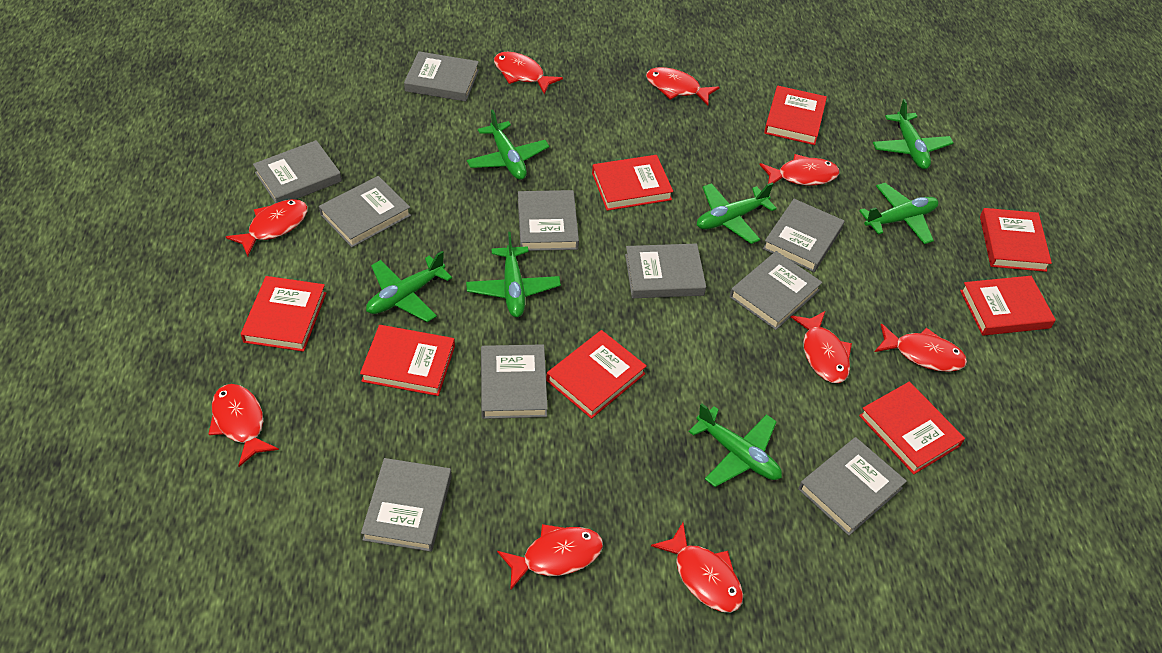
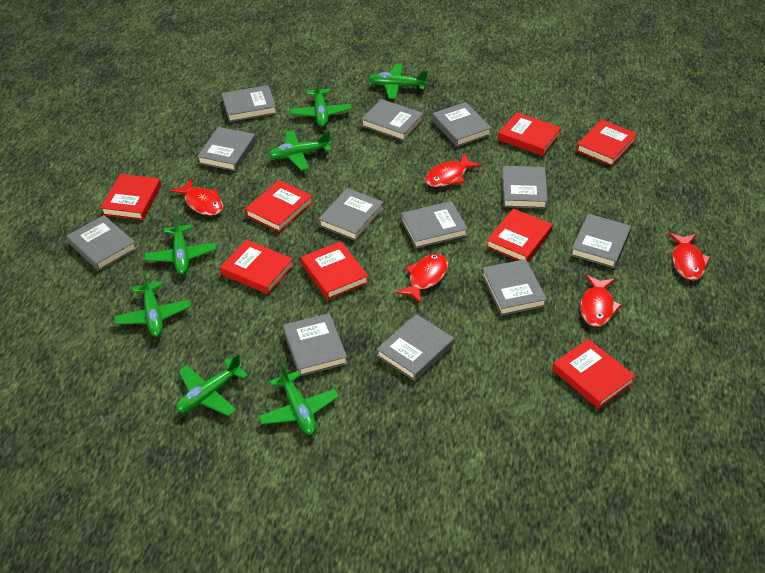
grey book: [253,140,342,203] [319,176,411,247] [361,458,452,552] [404,51,479,102] [481,344,548,419] [518,190,579,251] [625,244,706,298] [730,251,822,330] [763,199,845,272] [798,437,907,536] = 10 -> [66,215,136,271] [197,127,256,171] [221,85,277,122] [283,313,348,376] [318,188,384,241] [361,99,423,141] [377,314,454,381] [401,201,468,248] [432,102,491,147] [482,259,547,316] [502,166,548,209] [571,214,631,268] = 12
red fish: [209,384,279,467] [226,199,308,257] [494,52,563,94] [497,524,603,591] [646,67,720,106] [651,523,743,612] [760,154,839,185] [791,311,852,383] [875,323,967,372] = 9 -> [170,179,223,216] [396,254,448,304] [425,154,481,187] [580,275,622,327] [668,233,711,280] = 5

